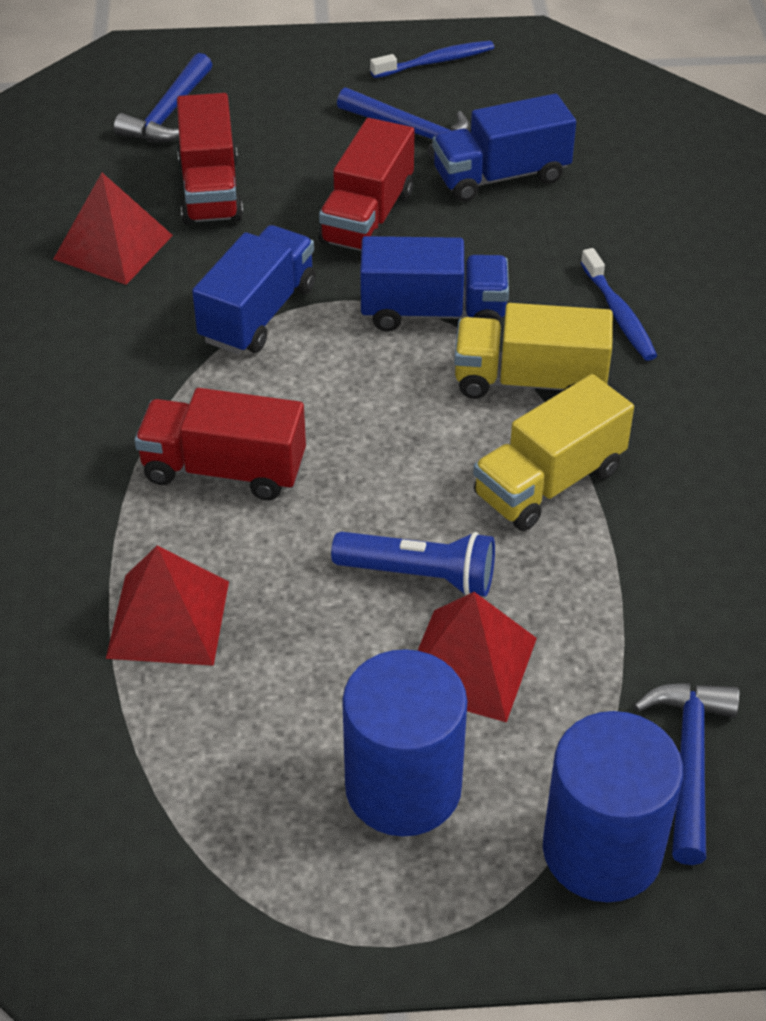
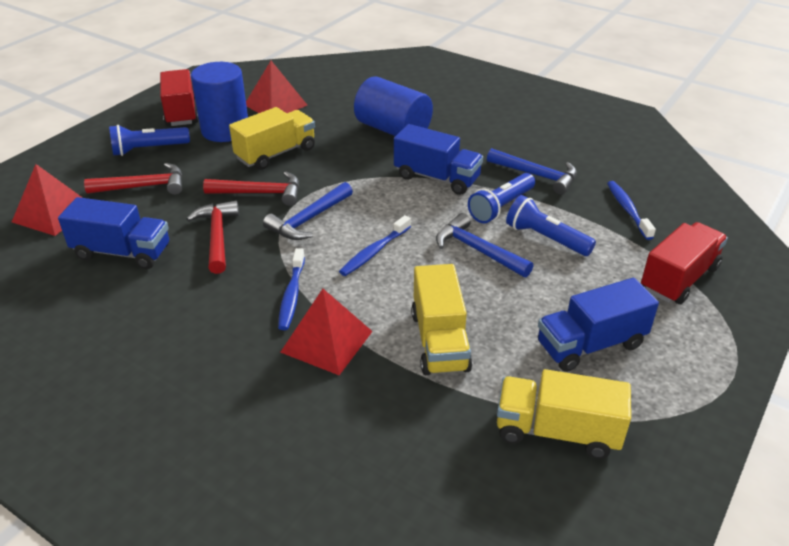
blue flashlight: [331,532,495,597] = 1 -> [109,125,190,156] [468,173,535,223] [506,195,596,256] = 3
blue toothbrush: [370,41,494,78] [581,248,657,361] = 2 -> [278,248,305,330] [339,215,411,276] [607,181,656,240] = 3
red hammer: none = 0 -> [84,163,182,195] [186,200,239,274] [203,172,299,206] = 3
red truck: [134,388,306,500] [177,93,243,225] [318,118,415,251] = 3 -> [160,69,199,126] [641,222,728,304] = 2
yellow truck: [454,303,613,399] [473,374,634,531] = 2 -> [229,107,315,170] [411,264,472,375] [497,369,631,459] = 3

